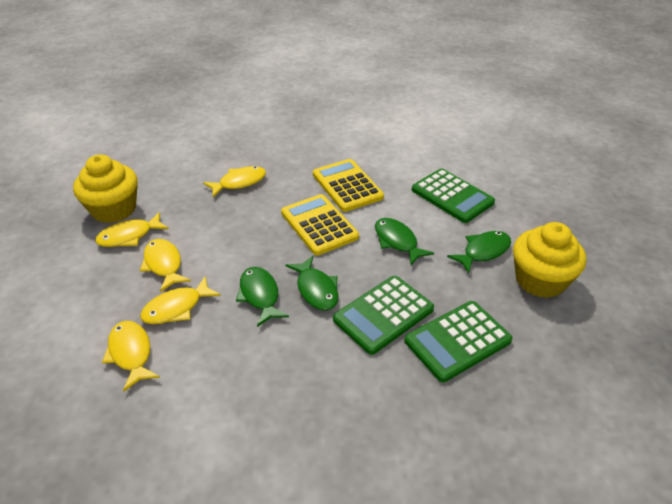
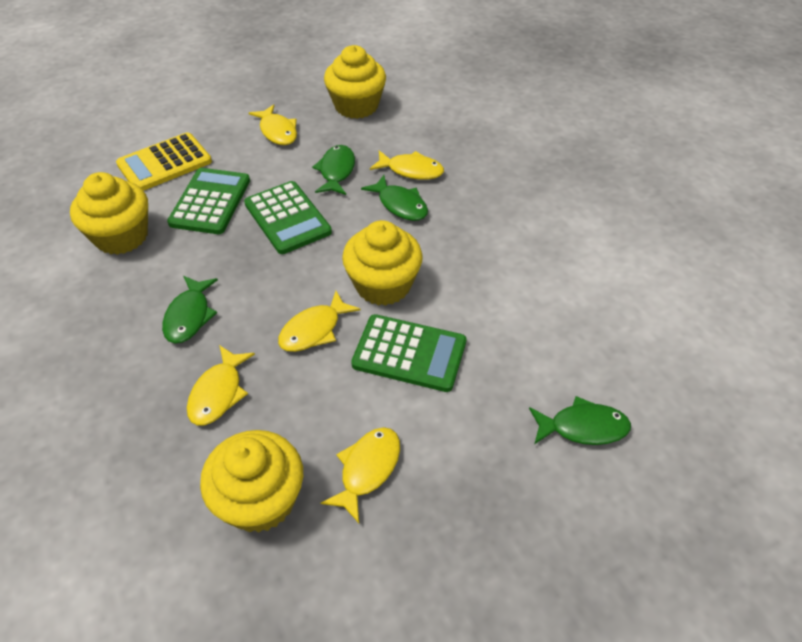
yellow calculator: [281,194,359,255] [313,159,384,212] = 2 -> [116,132,212,191] = 1
yellow cupcake: [73,154,138,223] [513,222,586,298] = 2 -> [70,172,148,255] [200,430,303,533] [324,45,386,119] [342,220,423,306] = 4

